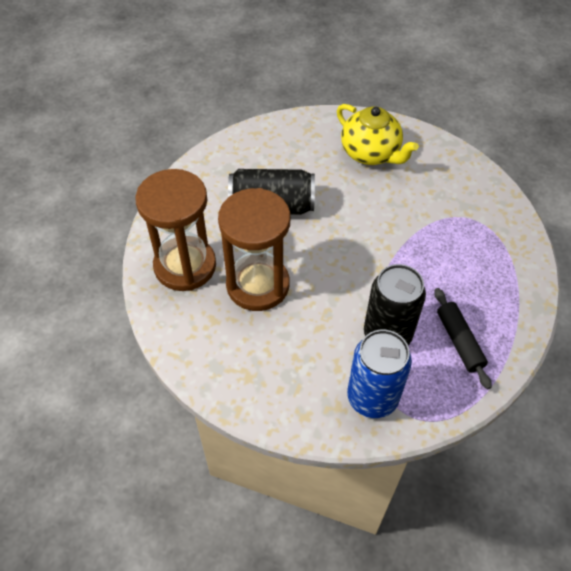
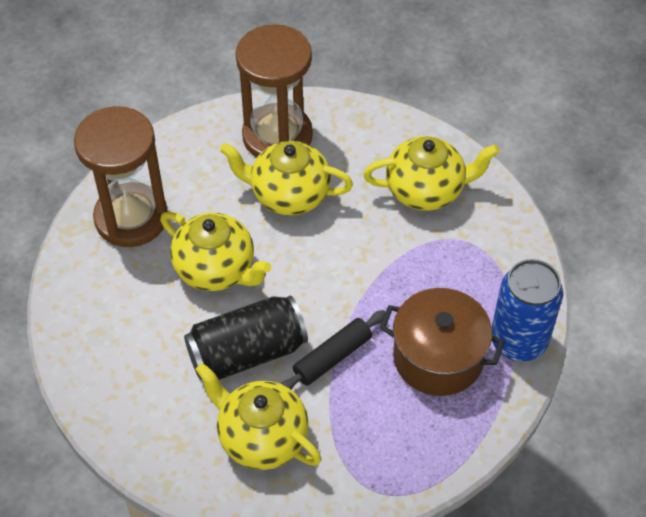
black can: [228,169,315,215] [364,264,426,345] = 2 -> [184,295,308,380] = 1
brown pot: none = 0 -> [380,288,505,396] = 1
yellow teapot: [337,104,419,165] = 1 -> [160,212,271,291] [196,363,322,470] [220,141,353,215] [363,136,499,211] = 4

